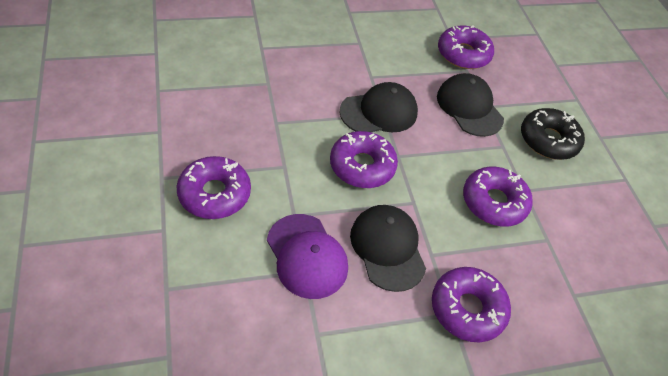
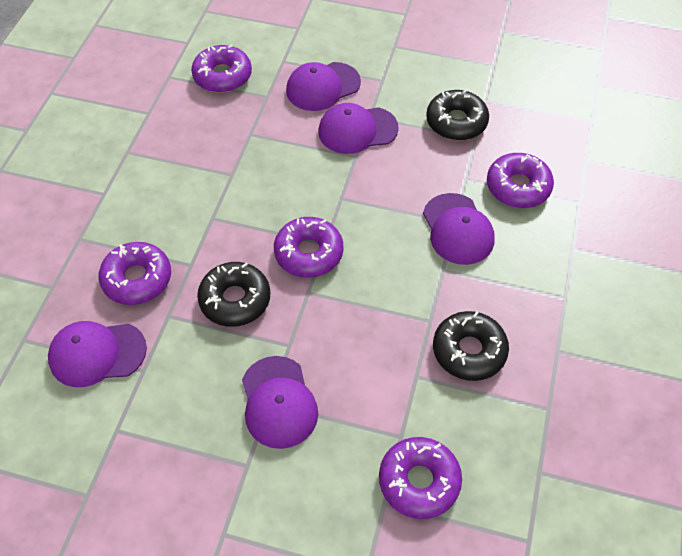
black cap: [339,82,418,132] [350,205,426,292] [437,73,504,137] = 3 -> none = 0
black donut: [521,108,585,160] = 1 -> [197,262,270,327] [426,89,489,140] [433,311,509,381] = 3
purple cap: [267,214,348,299] = 1 -> [48,321,147,387] [242,356,318,449] [286,62,361,111] [318,103,399,154] [423,193,495,265] = 5

